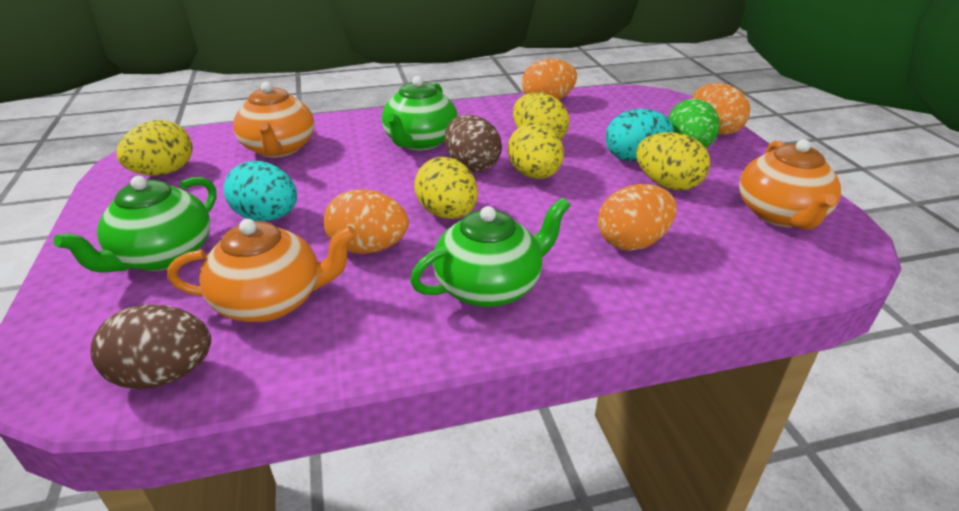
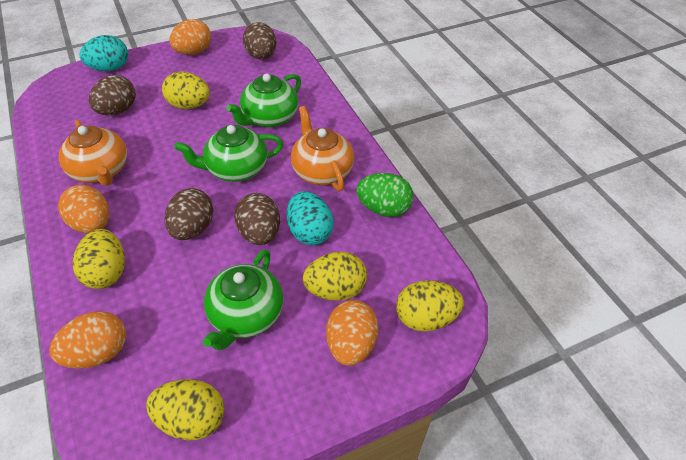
brown egg: [91,305,211,389] [445,115,502,172] = 2 -> [89,75,136,115] [164,188,214,240] [234,193,280,245] [243,22,276,59] = 4
orange teapot: [168,219,356,322] [233,82,314,158] [739,139,841,230] = 3 -> [59,120,127,186] [291,106,354,191] = 2

